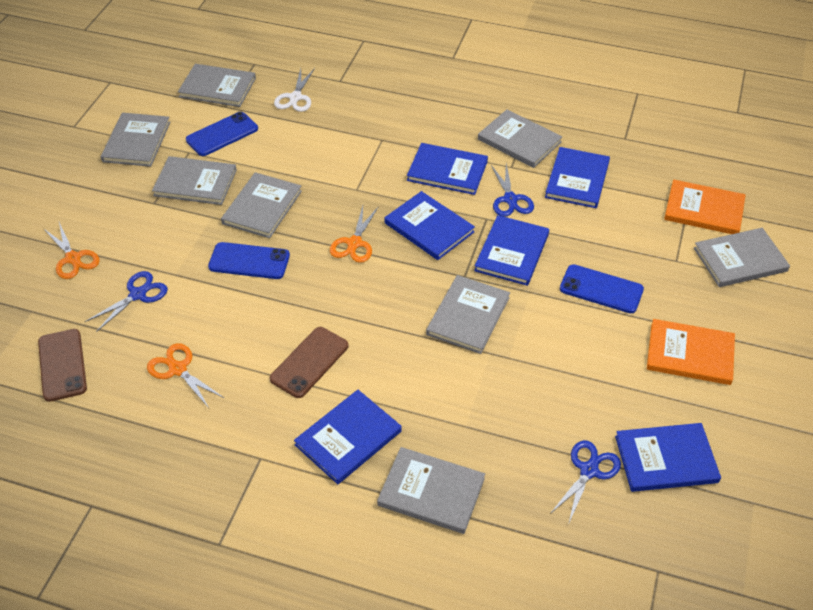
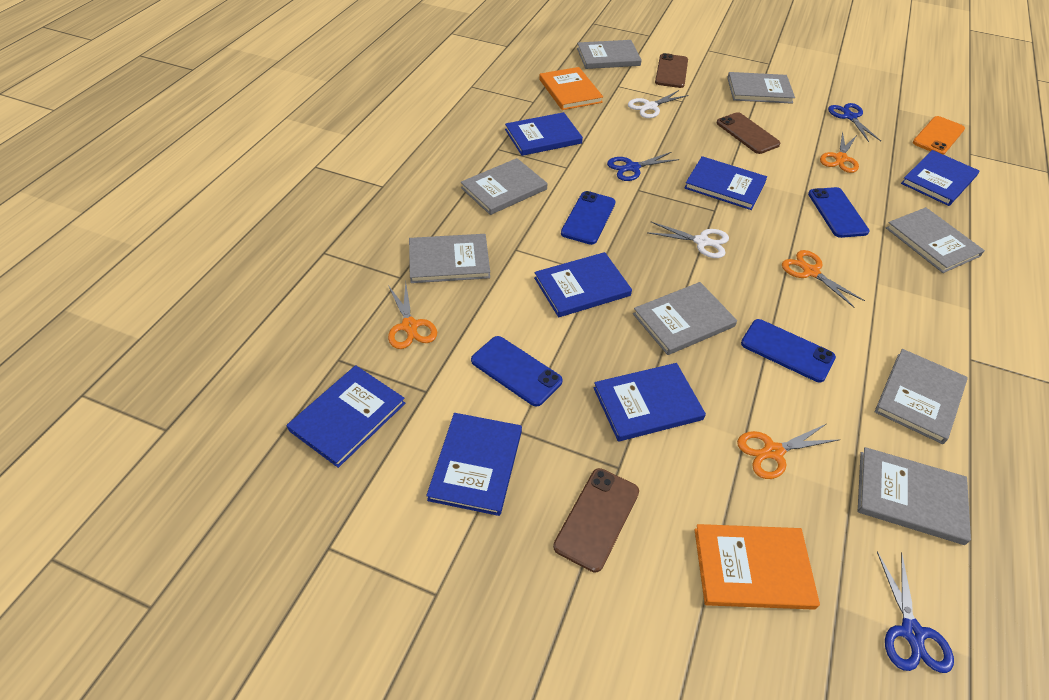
blue book: [294,390,402,484] [385,191,475,260] [407,143,488,195] [474,215,549,286] [545,147,610,208] [615,423,721,492] = 6 -> [286,365,405,468] [426,413,522,516] [505,112,583,156] [534,252,632,317] [594,363,706,442] [685,156,767,210] [901,150,979,206] = 7
blue phone: [186,112,258,156] [208,242,290,279] [560,264,644,313] = 3 -> [471,336,563,407] [561,191,616,245] [741,319,836,382] [808,187,870,238] = 4
brown phone: [38,329,87,402] [270,327,348,398] = 2 -> [553,468,639,573] [655,53,688,88] [717,112,780,154] = 3
orange phone: none = 0 -> [913,116,965,155] = 1
orange scissors: [43,222,100,279] [147,343,224,408] [330,206,379,263] = 3 -> [388,282,437,349] [737,424,838,479] [782,250,865,308] [820,132,859,173] = 4
white scissors: [274,68,315,112] = 1 -> [628,90,689,118] [647,222,729,258] = 2

